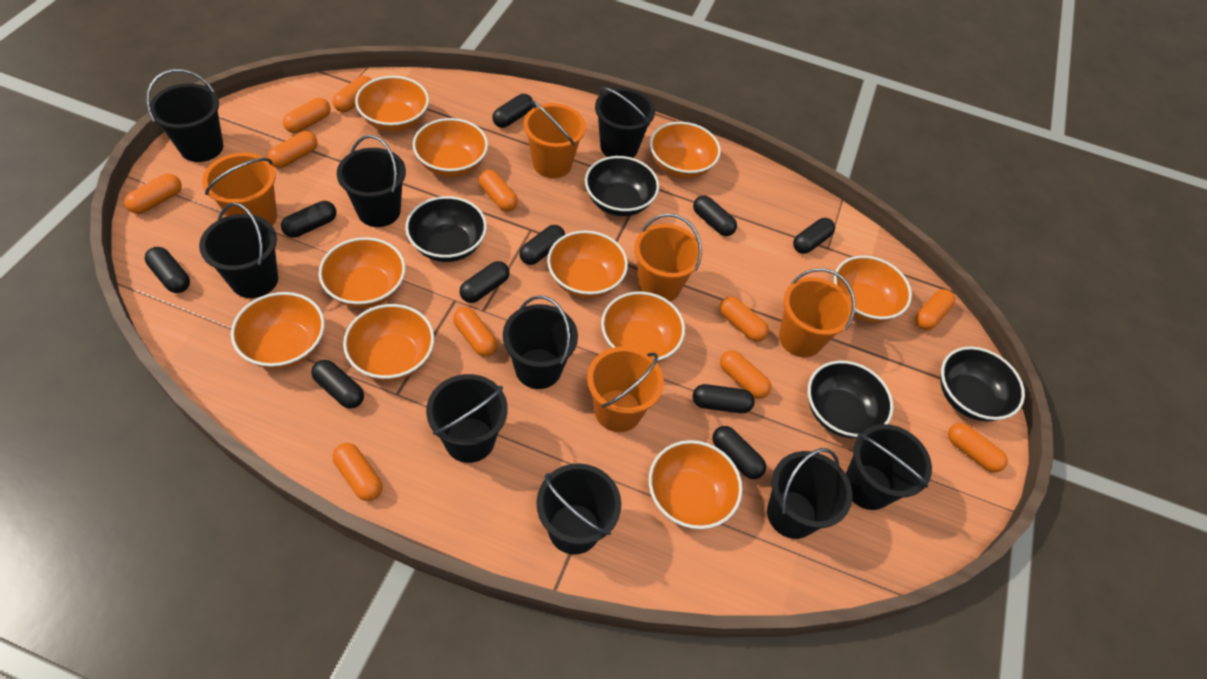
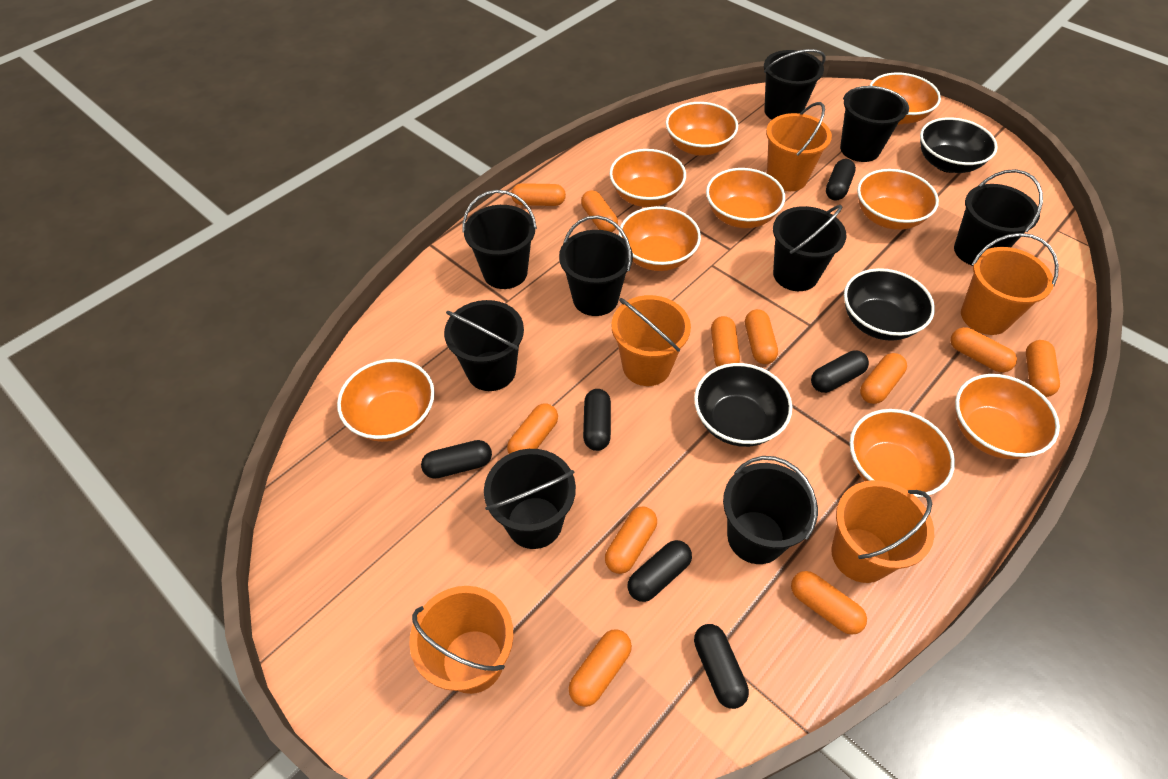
black bowl: [405,196,487,262] [585,156,659,216] [808,361,894,438] [940,347,1025,421] = 4 -> [694,363,792,447] [844,268,935,341] [920,117,998,173] = 3
black capsule: [145,247,190,293] [281,201,337,238] [311,360,364,409] [460,261,510,303] [492,94,533,128] [519,225,565,265] [693,195,737,236] [693,384,755,413] [712,426,766,479] [793,218,835,254] = 10 -> [421,440,492,479] [583,389,611,451] [628,540,692,602] [694,624,749,709] [811,350,869,393] [826,159,856,200] = 6
orange bowl: [231,292,325,369] [318,237,405,308] [343,304,434,381] [355,76,429,132] [413,118,488,177] [547,231,628,298] [601,292,685,362] [649,440,742,529] [650,122,721,179] [834,256,912,323] = 10 -> [337,359,435,442] [609,149,686,207] [619,206,701,271] [666,102,738,156] [706,168,785,228] [850,409,955,498] [857,169,939,230] [869,72,941,124] [955,374,1060,459] = 9

